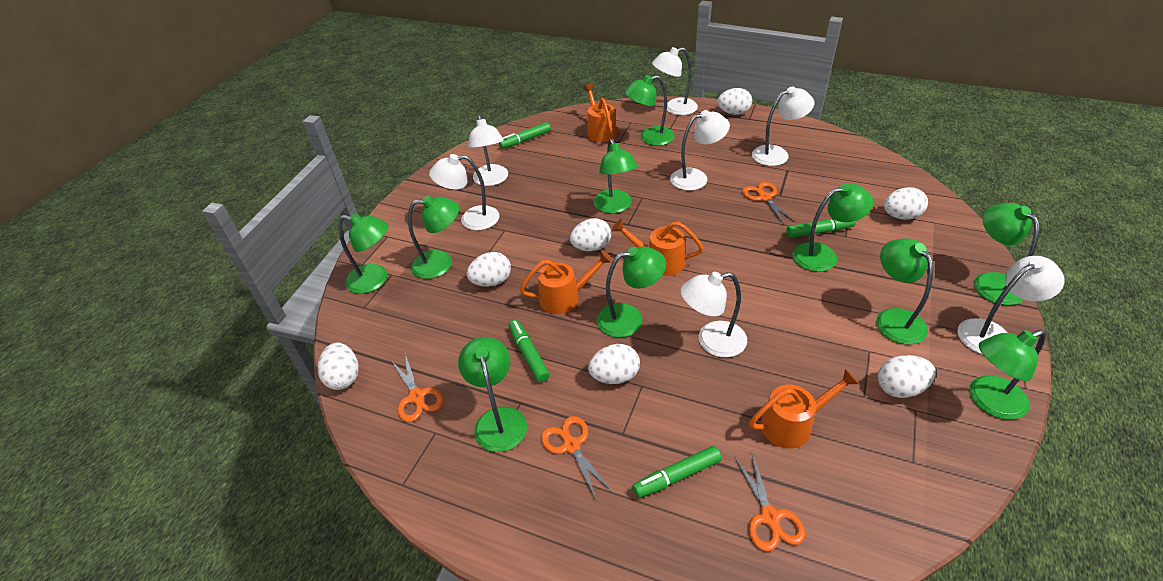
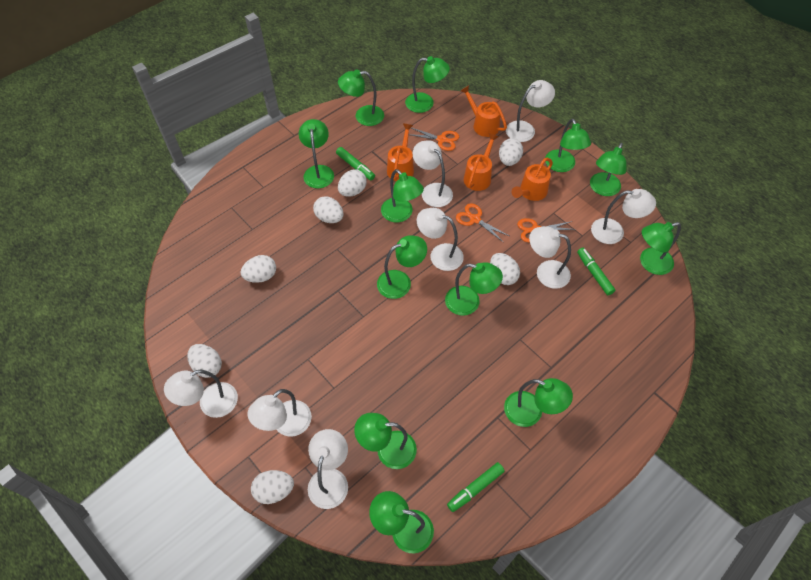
green lamp: [338,213,389,294] [408,195,459,279] [458,337,527,452] [593,139,637,213] [596,246,666,338] [625,75,675,146] [792,183,873,272] [876,238,933,345] [970,330,1046,420] [974,203,1039,305] = 10 -> [299,119,334,188] [338,70,384,126] [354,413,417,469] [369,491,434,554] [377,235,427,299] [381,169,424,222] [405,56,450,113] [445,262,503,316] [504,378,573,427] [545,119,591,172] [590,143,627,196] [640,222,681,275] = 12
green marker: [499,122,551,149] [509,320,550,382] [633,446,722,498] [786,218,856,238] = 4 -> [336,147,375,180] [447,462,505,512] [577,248,615,295] = 3
orange scissors: [391,353,443,422] [541,416,613,499] [734,453,805,552] [742,182,796,224] = 4 -> [409,128,459,151] [456,203,509,243] [517,218,576,242] = 3
white lamp: [429,154,500,230] [468,115,508,186] [652,47,698,115] [670,110,730,191] [680,272,747,358] [752,87,814,166] [958,256,1065,354] = 7 -> [164,369,238,418] [247,389,312,437] [308,429,348,509] [413,140,453,207] [417,208,464,271] [506,80,555,142] [529,226,571,289] [591,189,656,244] = 8

